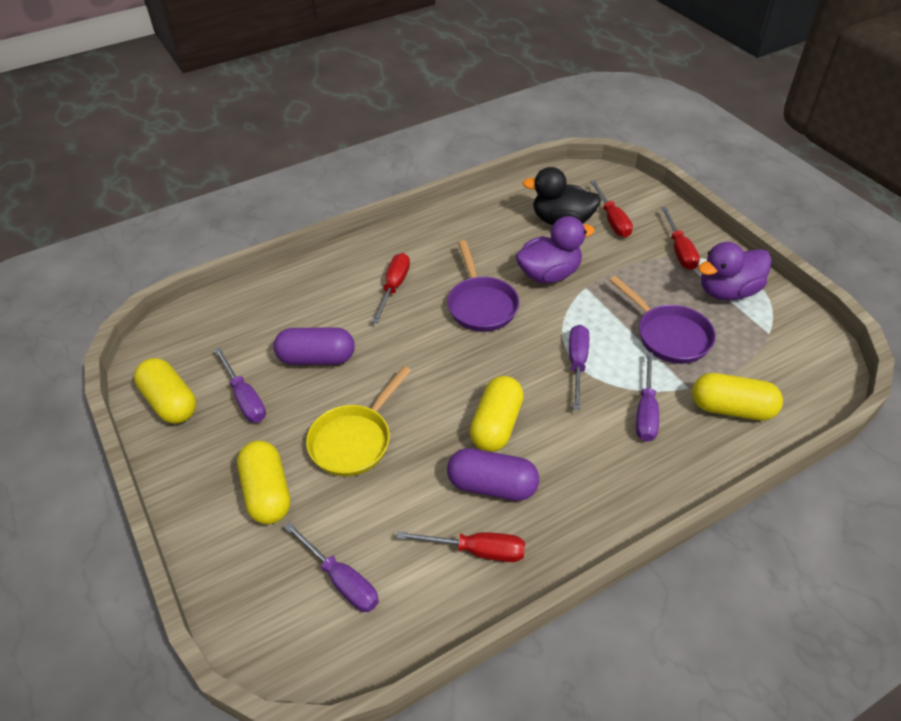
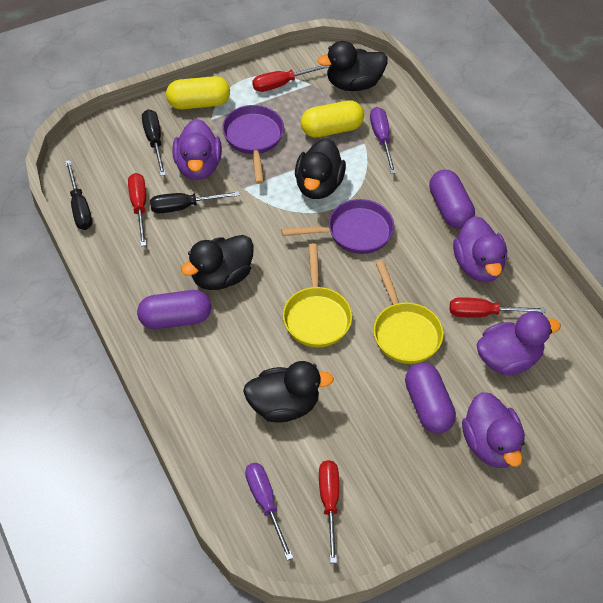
black duck: [522,167,601,225] = 1 -> [181,235,254,290] [243,361,334,423] [295,138,346,199] [317,41,388,91] = 4
black screwdriver: none = 0 -> [65,160,92,230] [142,109,166,176] [150,191,240,213] = 3
purple capsule: [273,327,355,365] [447,448,539,501] = 2 -> [137,290,211,329] [405,363,456,434] [429,170,475,229] = 3
purple duck: [516,216,595,284] [698,242,772,300] = 2 -> [172,119,222,180] [453,216,507,283] [462,392,525,468] [477,311,561,375] = 4
purple screwdriver: [214,347,266,423] [284,522,379,612] [569,325,589,410] [636,352,659,442] = 4 -> [245,463,293,560] [370,107,396,174] = 2
yellow capsule: [134,358,196,424] [237,440,290,524] [470,376,524,452] [692,373,783,421] = 4 -> [166,76,230,109] [301,100,364,137] = 2
yellow pan: [306,366,411,477] = 1 -> [283,244,352,347] [374,261,444,364] = 2

